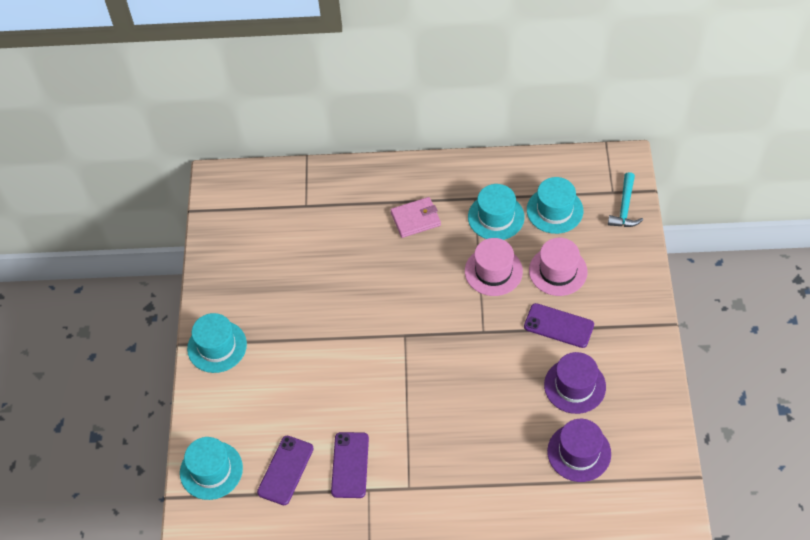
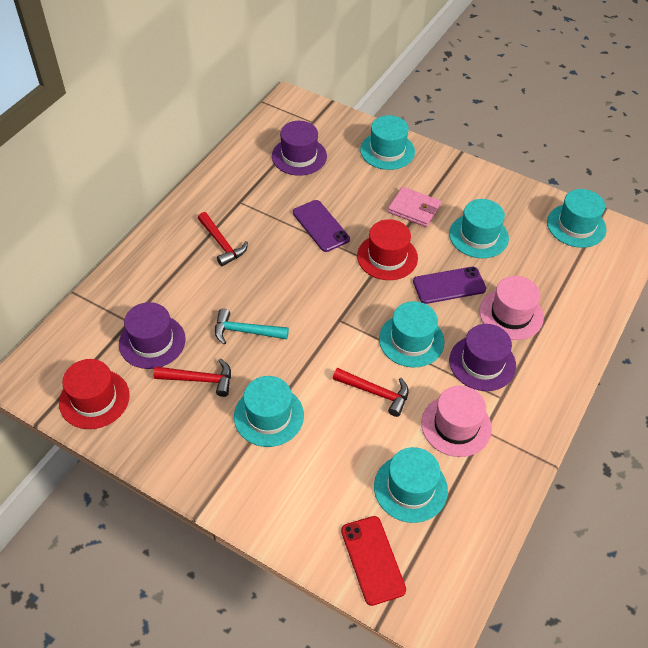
purple hat: [544,352,606,414] [547,419,611,482] = 2 -> [119,302,185,369] [272,121,327,176] [449,324,516,391] = 3
purple phone: [257,436,314,505] [331,432,369,498] [524,303,594,348] = 3 -> [293,200,350,252] [413,267,486,304] = 2
red hammer: none = 0 -> [153,358,231,397] [198,212,248,266] [333,368,409,417] = 3
red hat: none = 0 -> [59,359,130,429] [357,219,418,280] = 2
red phone: none = 0 -> [341,516,406,606] = 1
turquoise hat: [180,437,243,500] [187,313,247,373] [468,184,525,240] [527,177,583,234] = 4 -> [234,376,304,447] [360,115,415,170] [374,447,448,523] [379,301,445,367] [449,199,509,258] [547,189,607,248] = 6

